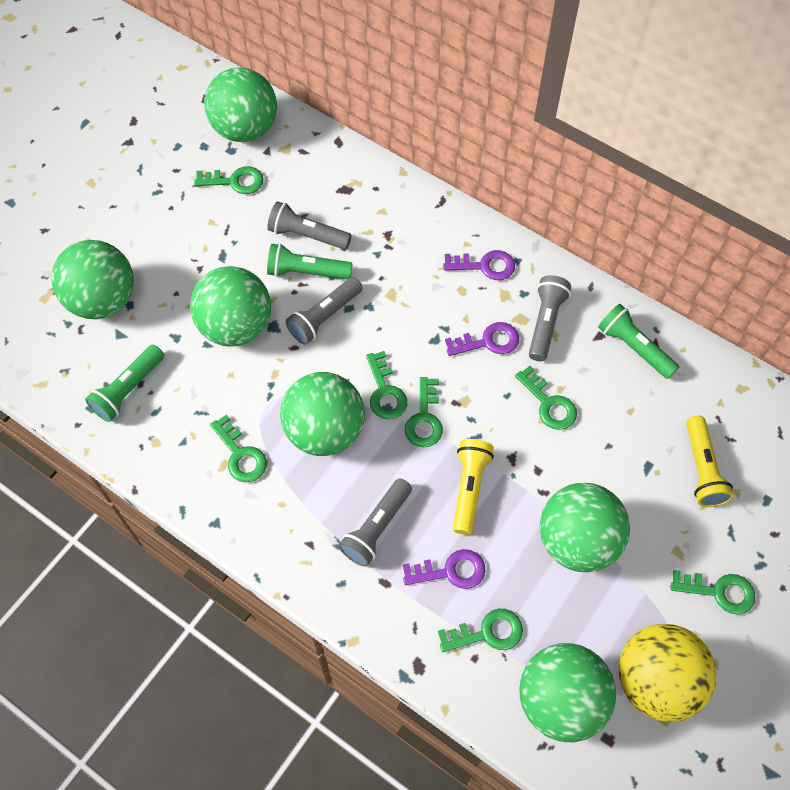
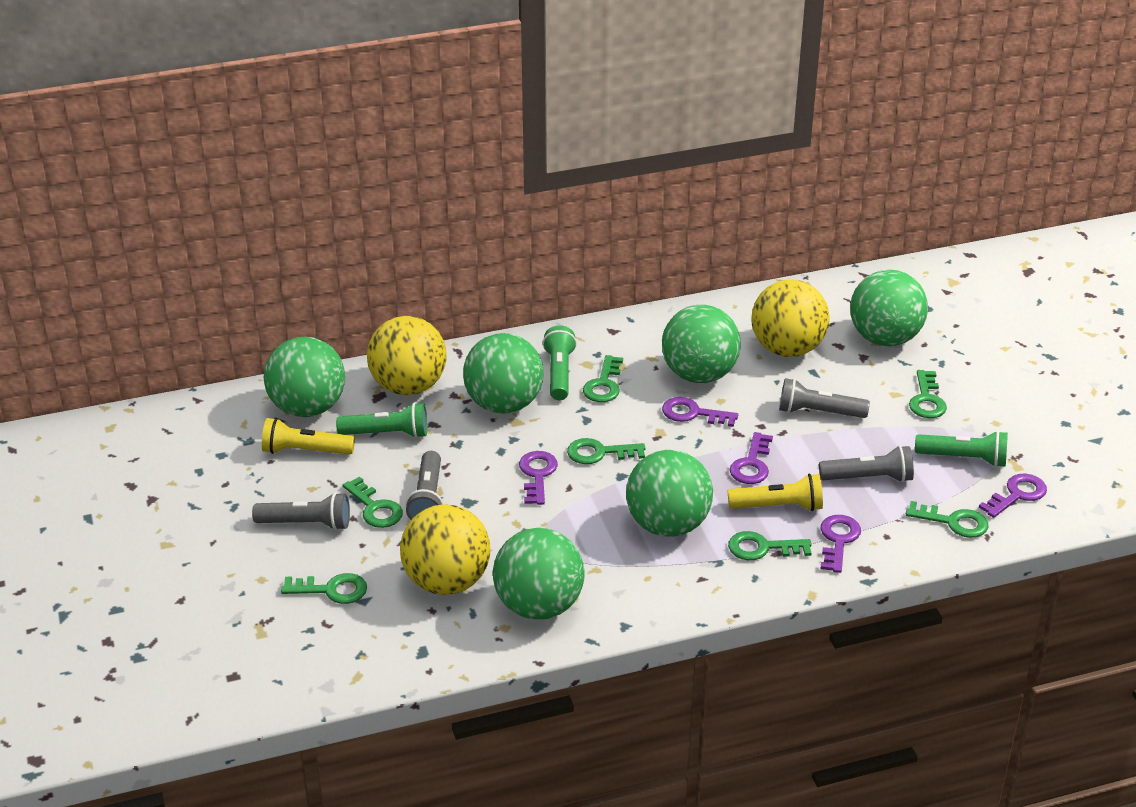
purple key: [403,549,486,589] [443,250,515,280] [445,322,519,356] = 3 -> [519,451,558,505] [662,397,738,427] [730,432,773,484] [820,515,861,573] [979,474,1047,518] = 5
yellow ball: [619,624,716,722] = 1 -> [367,316,446,395] [400,504,490,595] [751,280,829,357] = 3

